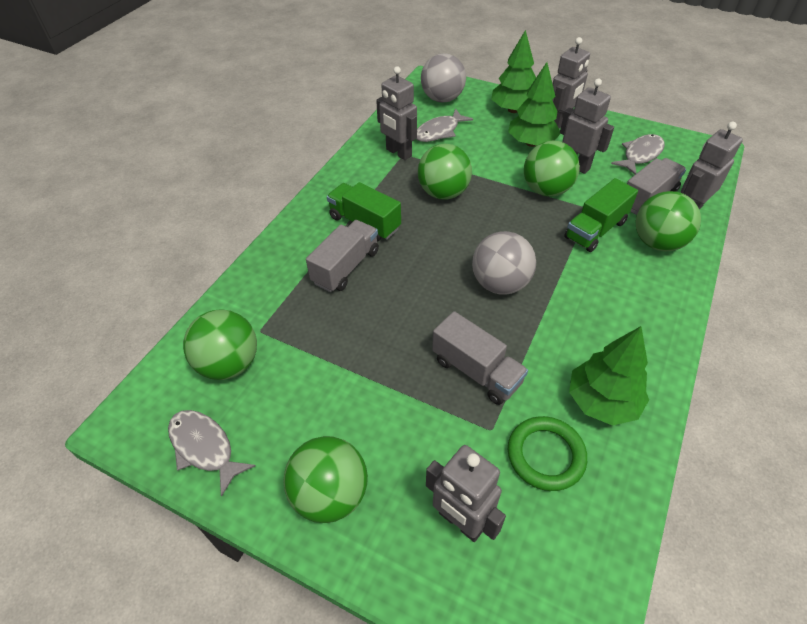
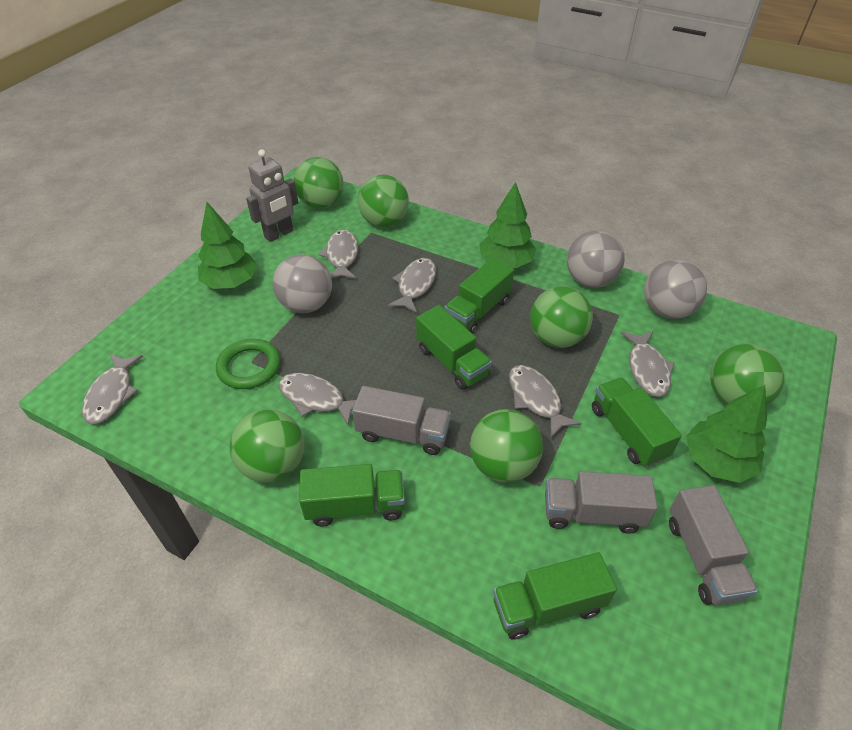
green ball: [183,309,257,380] [283,436,368,523] [418,144,472,200] [524,141,580,196] [635,191,701,251] = 5 -> [230,410,304,483] [294,157,344,209] [358,175,409,227] [470,409,543,483] [530,286,593,348] [710,344,784,406] = 6
green truck: [327,182,401,241] [564,178,638,252] = 2 -> [299,464,405,526] [416,305,492,390] [444,258,514,334] [493,552,617,640] [592,377,682,467] = 5
grey ball: [421,53,466,103] [472,231,536,295] = 2 -> [273,254,332,313] [567,231,625,288] [644,260,707,319] = 3
grey fish: [168,410,255,497] [417,109,473,142] [611,134,665,174] = 3 -> [82,354,143,424] [278,373,356,425] [319,229,358,279] [387,258,436,313] [509,365,581,438] [621,331,675,397] = 6
grey robot: [376,66,417,160] [426,445,506,542] [552,37,590,129] [560,79,614,174] [681,122,743,209] = 5 -> [246,149,298,242] = 1

